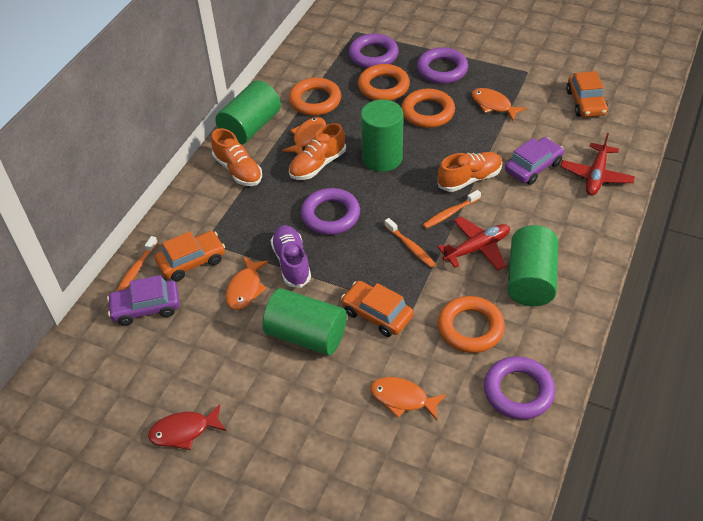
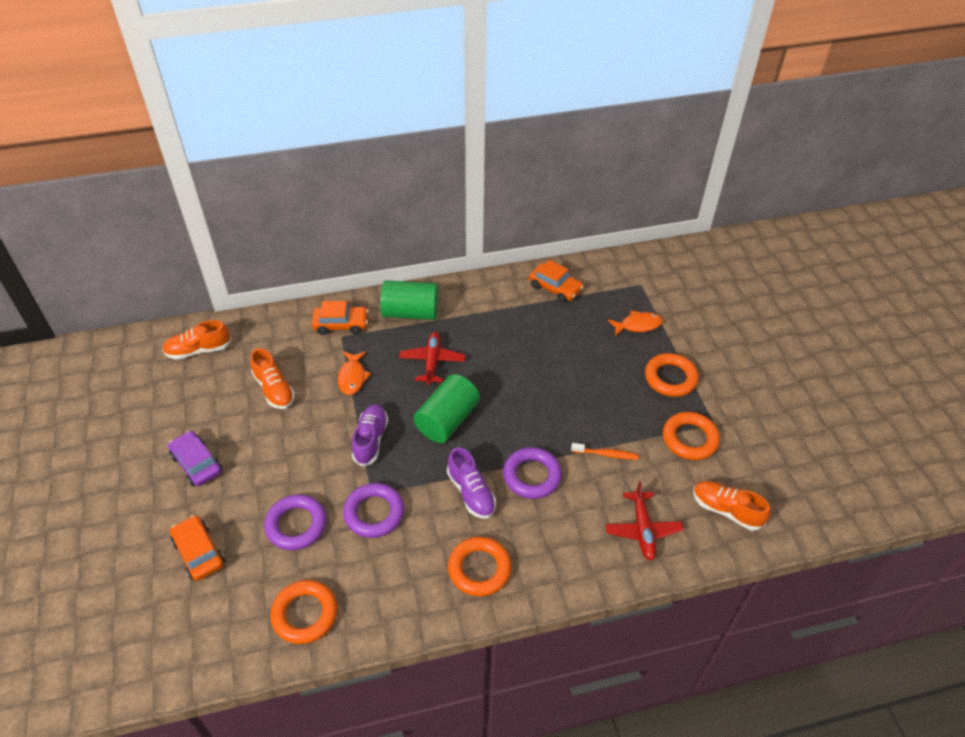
green cylinder: [215,80,281,145] [262,288,347,355] [361,100,403,172] [508,225,559,306] = 4 -> [380,280,438,320] [414,374,480,443] = 2
orange fish: [225,256,269,310] [282,117,326,154] [370,377,446,420] [472,88,527,121] = 4 -> [338,351,371,395] [608,310,663,336] = 2
orange toothbrush: [117,236,158,291] [385,218,436,268] [423,190,481,229] = 3 -> [571,443,639,460] = 1
purple car: [107,275,180,326] [505,137,564,185] = 2 -> [168,431,222,487] = 1
purple ring: [301,188,360,235] [349,33,399,68] [417,47,468,84] [484,356,555,420] = 4 -> [264,494,327,550] [343,483,404,538] [503,447,562,499] = 3
purple shoe: [271,225,311,288] = 1 -> [352,404,388,467] [447,447,496,519] = 2
red fish: [148,404,226,450] = 1 -> none = 0

